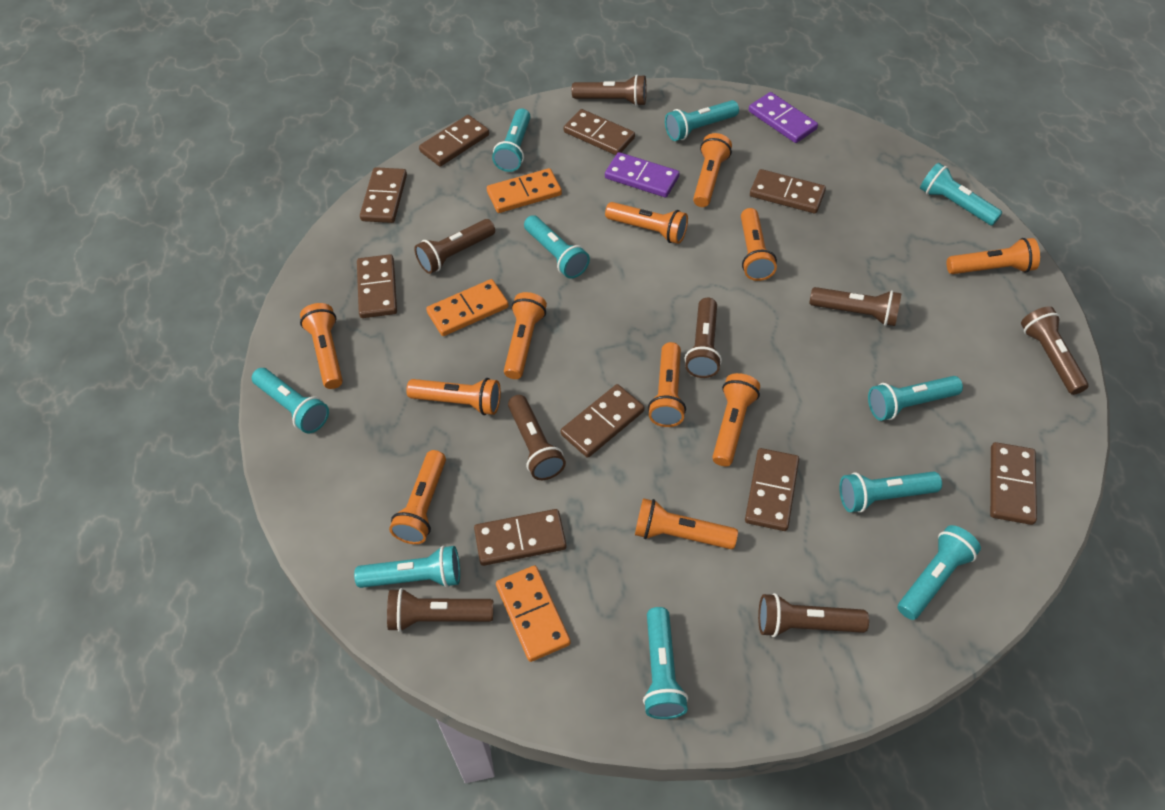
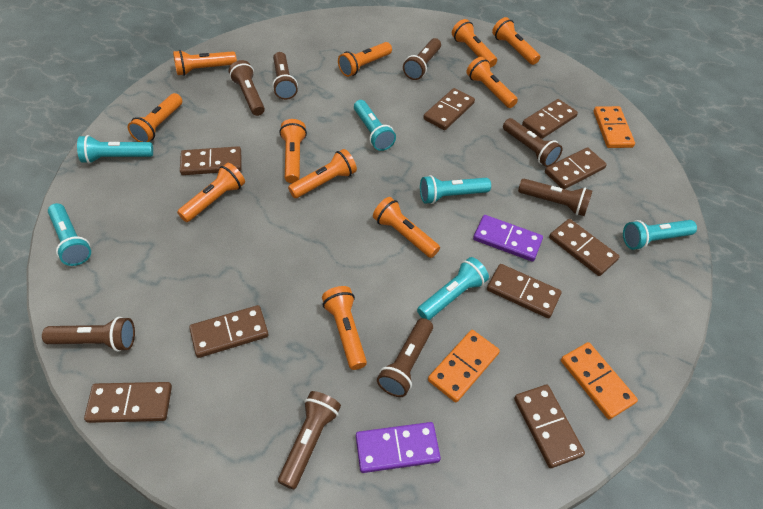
turquoise flashlight: [252,368,329,434] [354,545,460,588] [492,108,531,172] [524,215,590,279] [643,607,688,719] [665,100,739,141] [840,472,942,513] [868,376,963,421] [897,525,981,620] [920,163,1003,226] = 10 -> [48,203,91,266] [77,135,153,164] [354,100,396,151] [417,257,489,320] [420,175,491,204] [623,220,697,250] = 6

